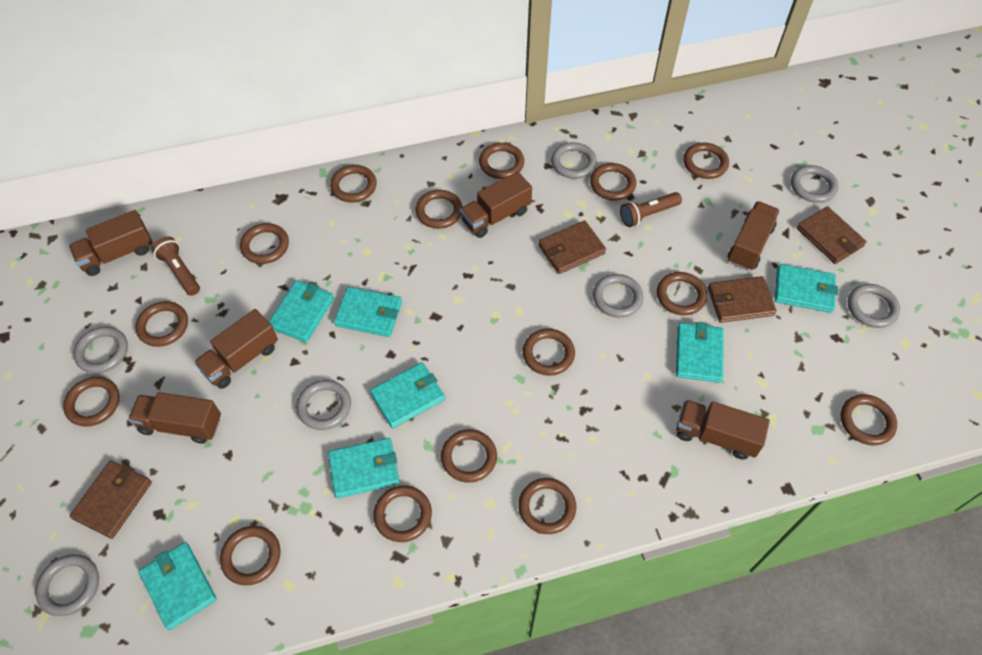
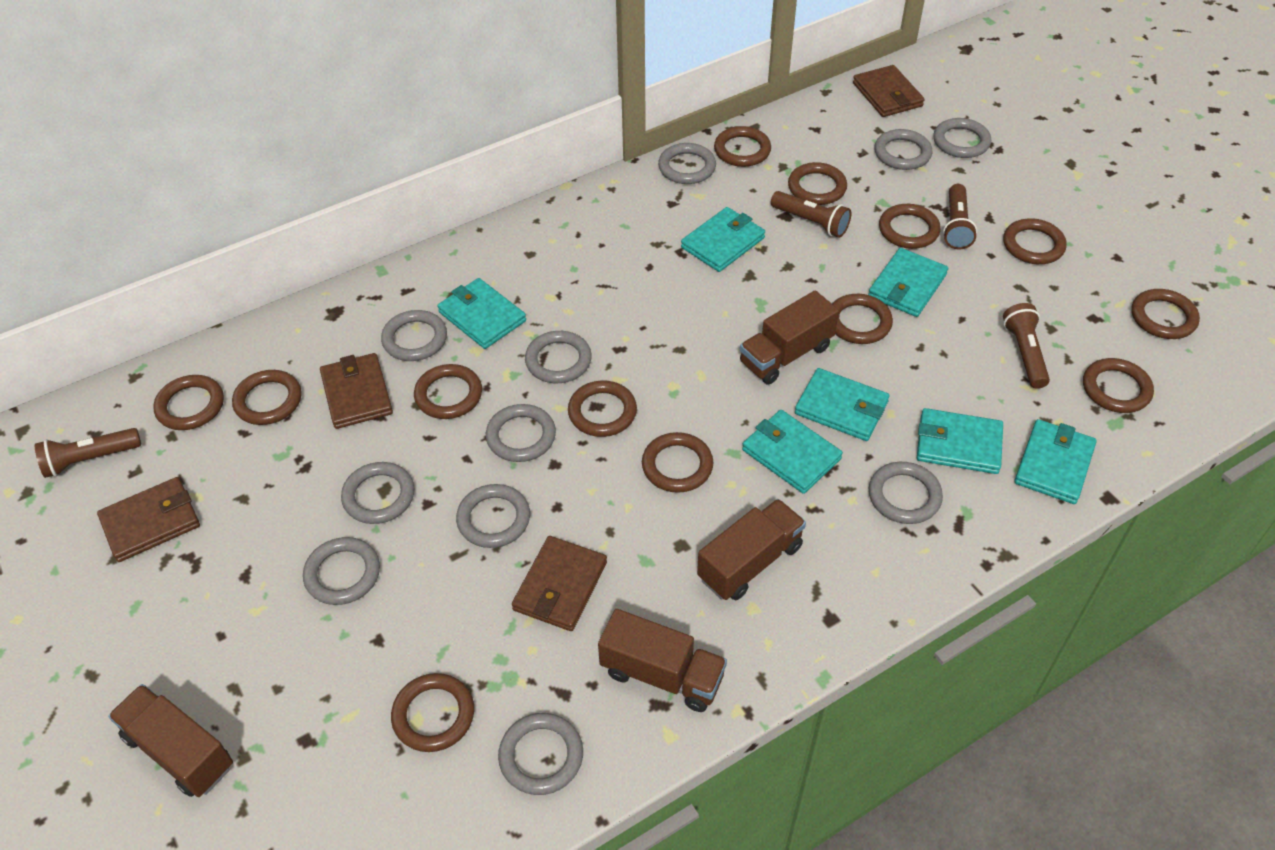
brown flashlight: [152,236,200,296] [620,192,682,227] = 2 -> [35,428,141,478] [771,191,851,238] [943,184,977,249] [1003,303,1050,389] = 4
brown ring: [63,377,120,427] [135,301,188,347] [220,526,281,585] [240,223,289,264] [330,165,377,202] [373,485,432,542] [416,190,463,229] [441,429,497,483] [479,143,524,179] [518,478,576,534] [523,329,575,376] [590,163,636,200] [657,272,707,315] [683,143,729,179] [840,394,897,445] = 15 -> [153,375,224,430] [232,370,302,425] [391,673,474,752] [414,364,482,419] [568,380,637,437] [642,432,713,493] [714,126,771,167] [788,162,847,205] [832,294,893,344] [879,204,941,249] [1003,218,1067,264] [1083,358,1154,413] [1131,289,1200,339] = 13
brown truck: [69,210,153,276] [128,392,221,444] [194,309,278,389] [460,171,532,238] [676,400,770,460] [727,201,780,271] = 6 -> [108,684,233,797] [598,609,727,712] [697,499,806,600] [740,290,839,385] = 4
grey ring: [35,554,99,616] [74,327,128,373] [296,380,351,430] [551,142,597,179] [593,274,643,318] [791,165,838,203] [848,284,900,328] = 7 -> [303,537,380,605] [341,462,414,524] [381,310,447,361] [456,484,530,548] [486,404,556,462] [498,713,583,795] [525,331,592,383] [658,143,716,184] [869,462,943,524] [874,129,933,170] [933,118,991,158] = 11

